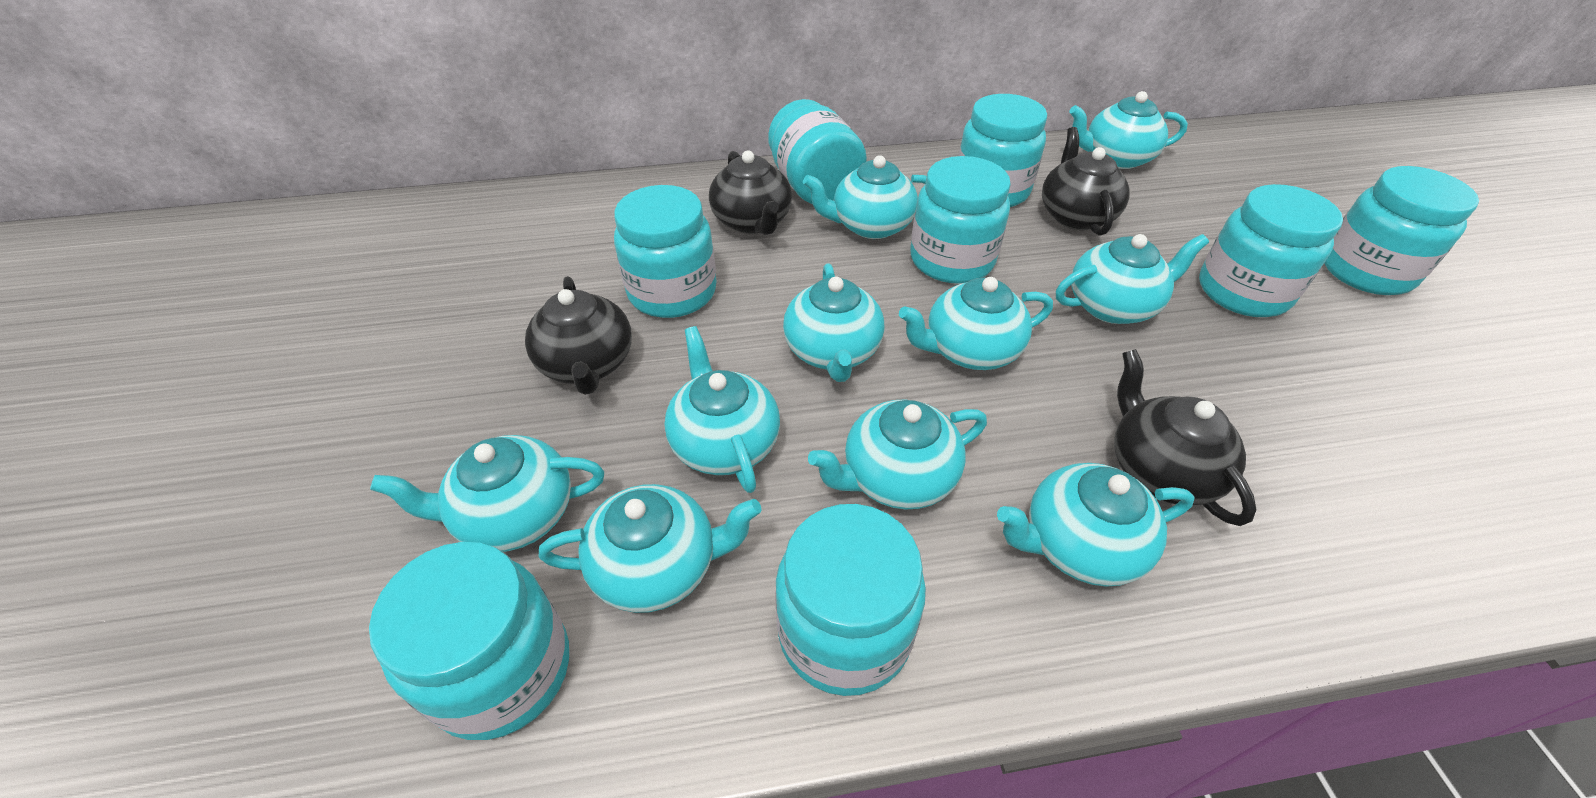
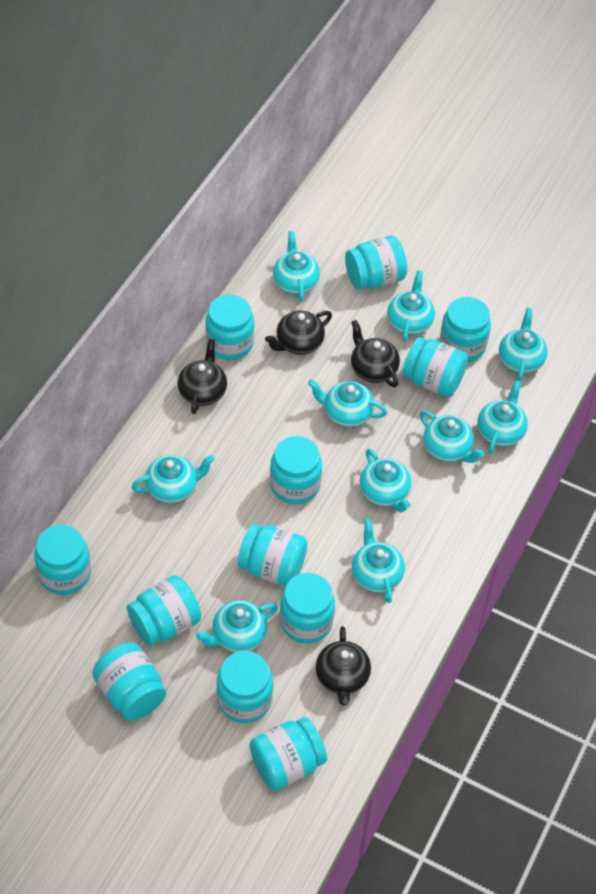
turquoise jar: [369,542,569,740] [614,185,717,318] [768,99,867,204] [775,504,926,696] [910,156,1011,284] [958,94,1047,207] [1199,184,1343,317] [1324,166,1479,295] = 8 -> [34,525,91,595] [93,643,166,721] [127,575,201,646] [205,294,254,360] [216,651,273,723] [238,524,307,587] [250,717,327,791] [270,436,322,504] [280,573,335,644] [345,236,407,290] [403,337,468,397] [440,297,491,362] = 12

